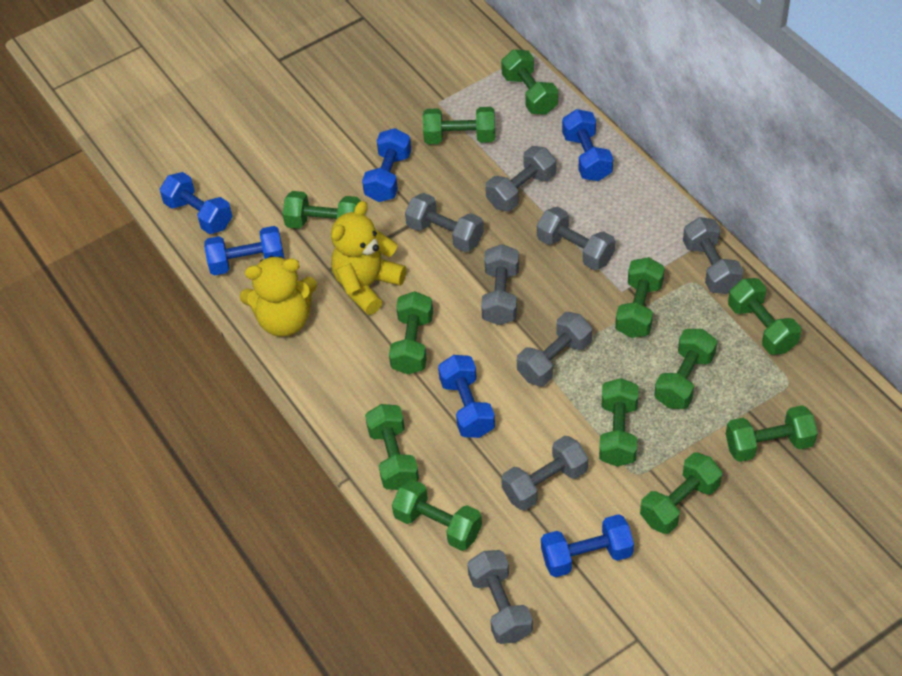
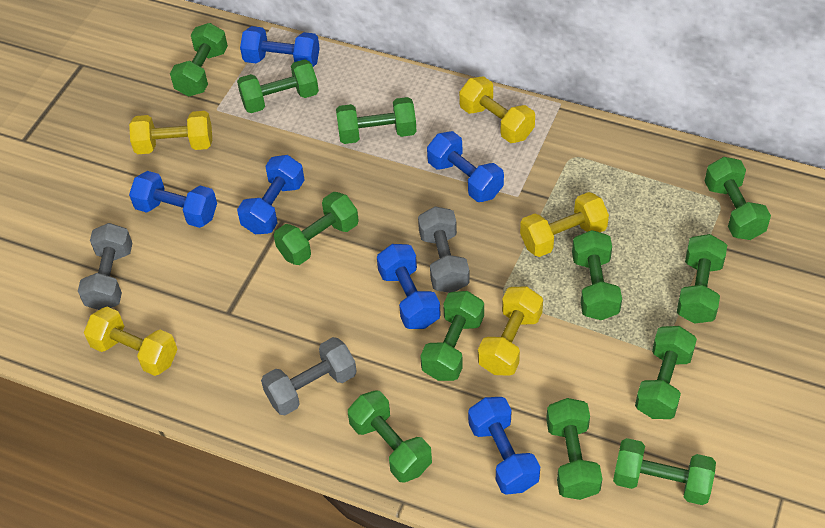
grey dumbbell: [405,193,484,252] [467,550,533,644] [481,244,519,325] [485,146,556,211] [501,436,588,511] [517,312,592,386] [537,206,615,270] [683,217,743,294] = 8 -> [78,223,133,310] [261,337,357,415] [418,206,470,293] = 3
yellow dumbbell: none = 0 -> [84,307,177,376] [129,111,212,154] [459,76,535,143] [478,286,543,376] [520,192,609,257] = 5
yellow teddy bear: [240,256,317,337] [331,201,407,315] = 2 -> none = 0

